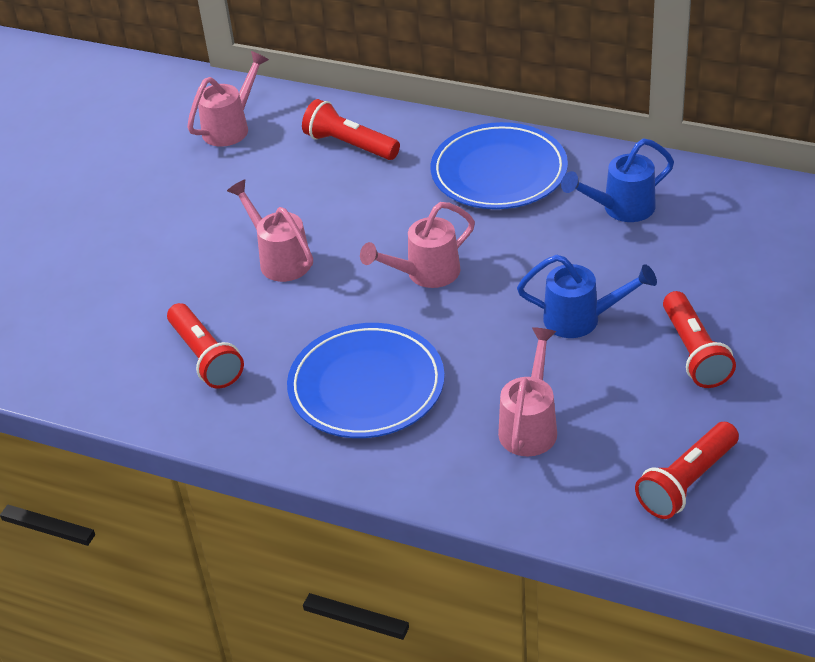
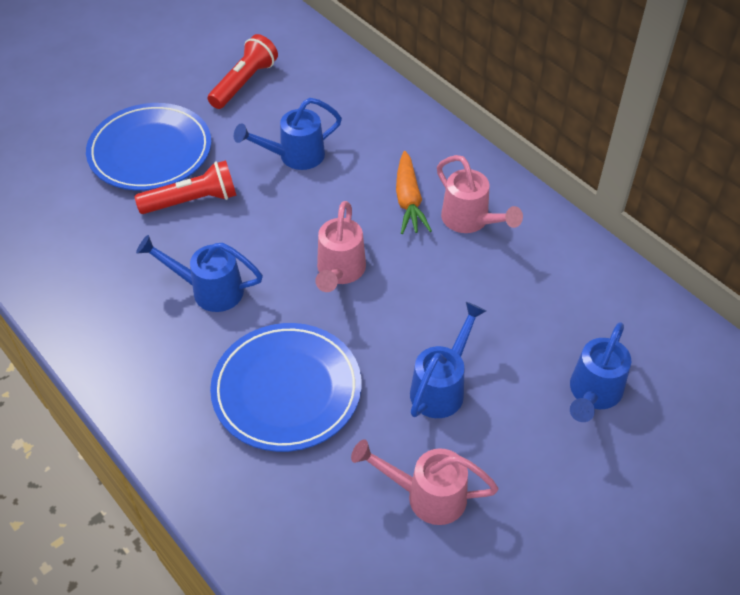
blue watering can: [517,254,657,338] [561,138,674,222] = 2 -> [136,235,263,312] [234,98,342,170] [410,302,486,418] [570,322,631,422] = 4
orange carrot: none = 0 -> [396,151,432,234] = 1
pink watering can: [187,51,269,147] [227,179,313,282] [360,202,475,288] [498,327,557,456] = 4 -> [315,201,366,292] [351,439,499,525] [437,155,523,233] = 3
red flashlight: [167,303,244,389] [302,99,400,160] [635,422,739,519] [663,291,736,388] = 4 -> [134,160,237,214] [208,34,278,109] = 2

